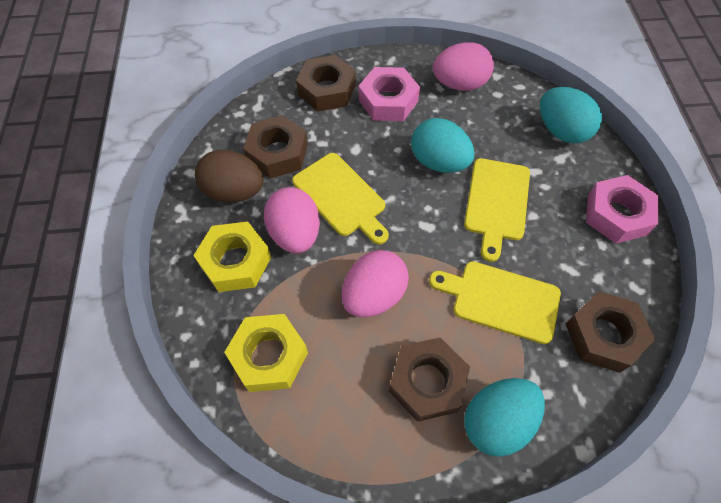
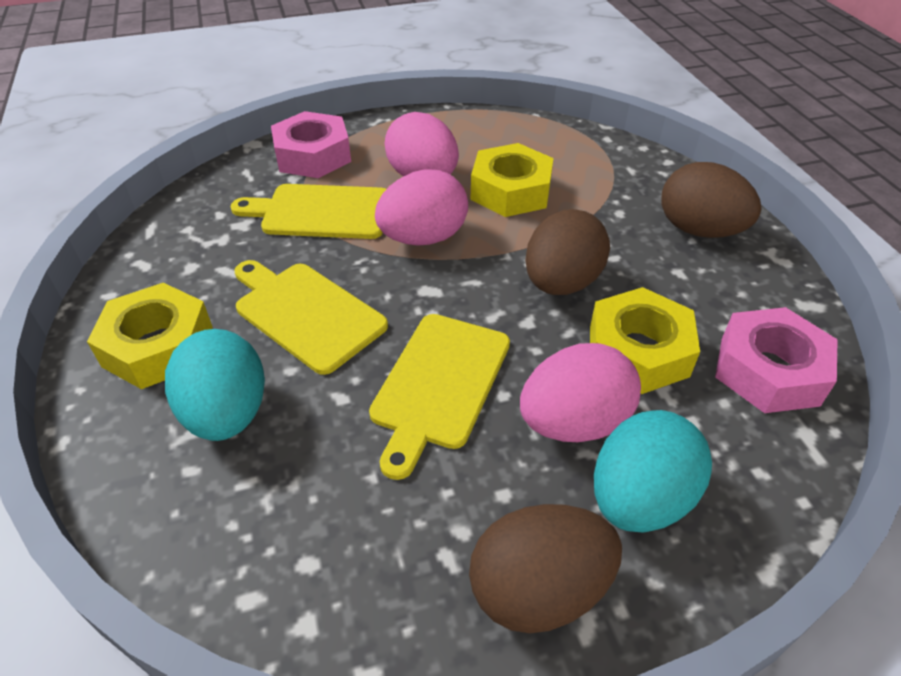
brown egg: [195,149,263,203] = 1 -> [469,504,622,633] [525,209,610,295] [662,162,761,238] = 3
brown nut: [243,115,308,179] [296,55,356,112] [389,337,470,422] [566,291,656,373] = 4 -> none = 0
turquoise egg: [411,118,474,173] [464,378,545,457] [540,87,602,143] = 3 -> [165,329,265,441] [594,410,712,533] = 2
yellow nut: [193,221,271,292] [224,314,308,392] = 2 -> [87,283,213,389] [470,143,554,217] [590,287,700,394] = 3

